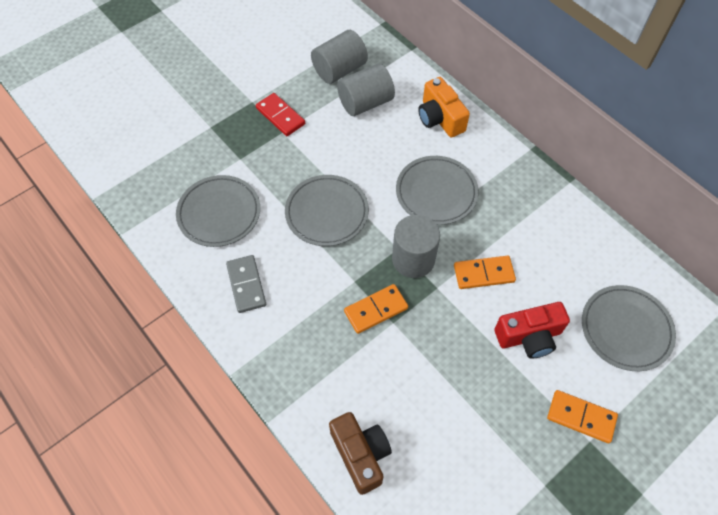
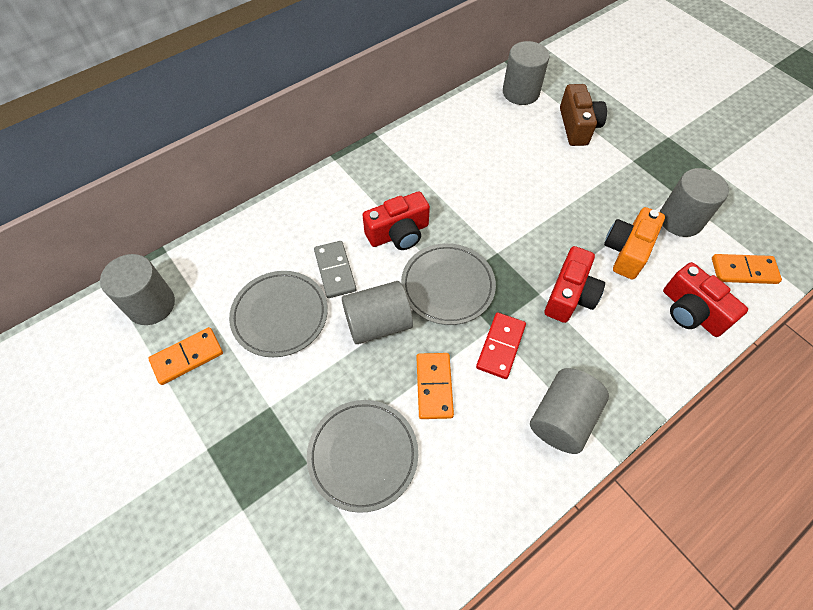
grey cylinder: [311,30,368,84] [337,64,395,116] [392,215,440,278] = 3 -> [100,254,175,325] [342,281,413,344] [503,41,550,105] [530,368,609,454] [660,168,729,237] = 5
grey plate: [176,175,260,247] [285,175,369,246] [396,156,479,225] [582,285,676,371] = 4 -> [229,271,328,357] [307,400,418,513] [401,243,496,325] = 3
red camera: [494,302,570,359] = 1 -> [363,191,430,250] [544,246,605,323] [663,262,748,337] = 3

